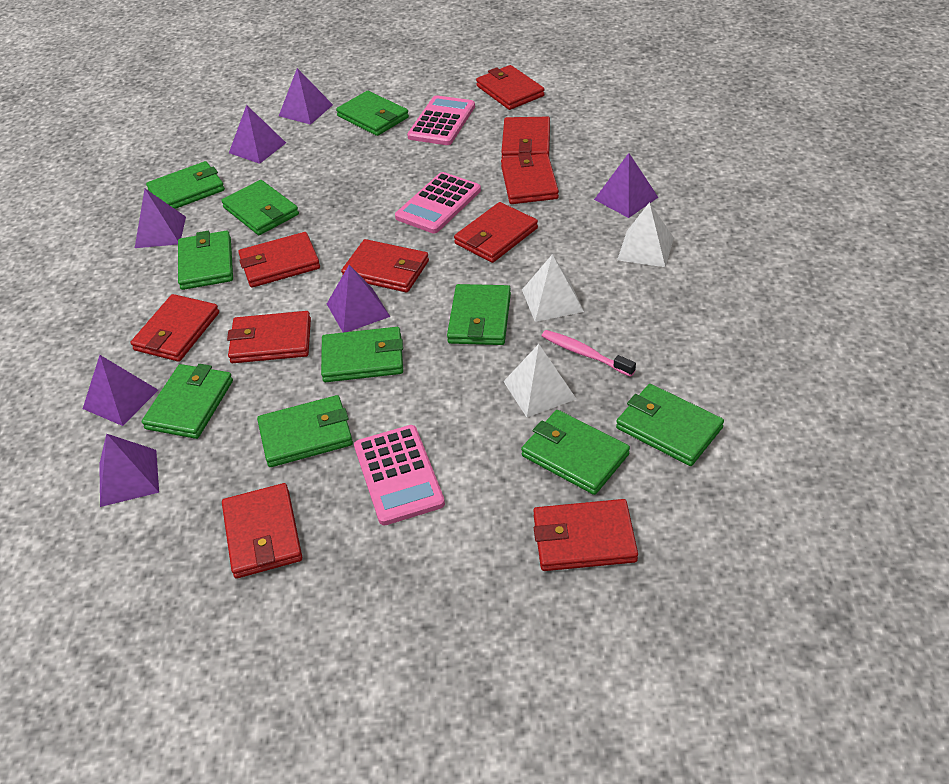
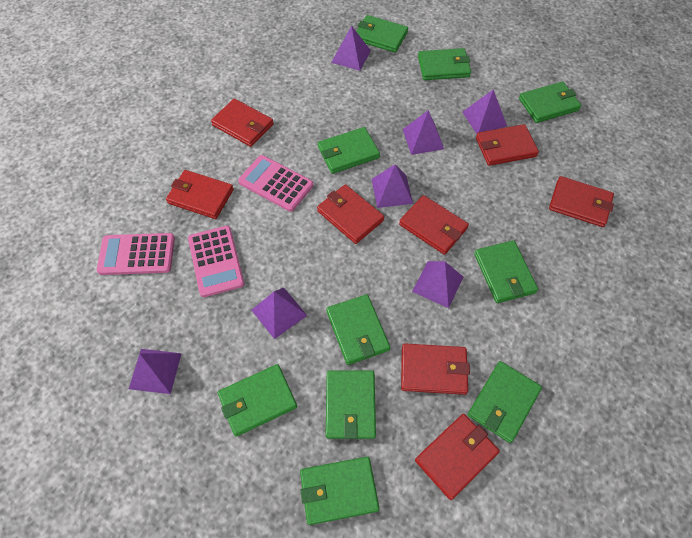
pink toothbrush: [542,330,636,377] = 1 -> none = 0
red wallet: [130,294,219,362] [222,483,302,578] [227,311,311,363] [238,232,320,288] [341,239,429,293] [454,202,538,263] [476,65,545,110] [501,117,550,158] [501,152,559,204] [533,499,638,571] = 10 -> [166,170,234,219] [211,98,274,147] [317,184,384,244] [399,195,469,255] [401,343,470,395] [415,414,500,500] [476,124,539,166] [549,176,614,227] = 8
white pyramid: [503,344,576,417] [522,254,584,322] [617,202,674,267] = 3 -> none = 0

